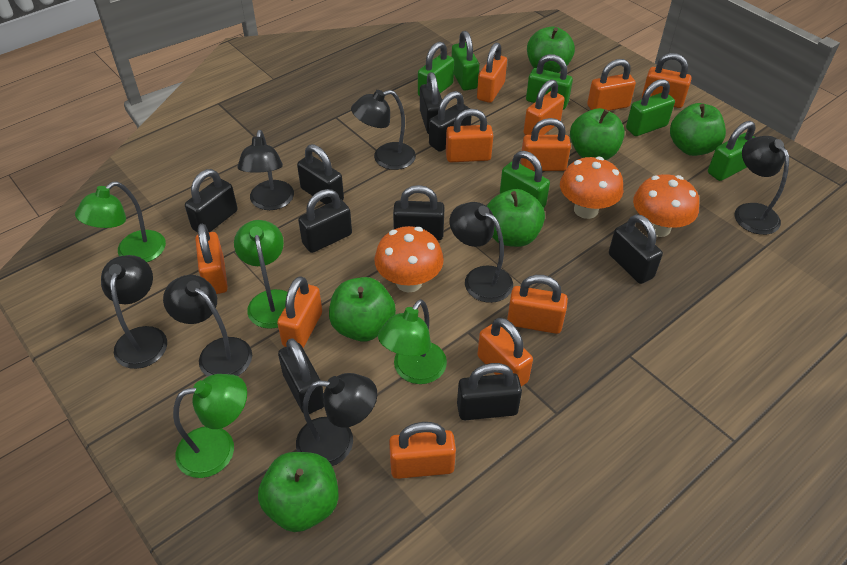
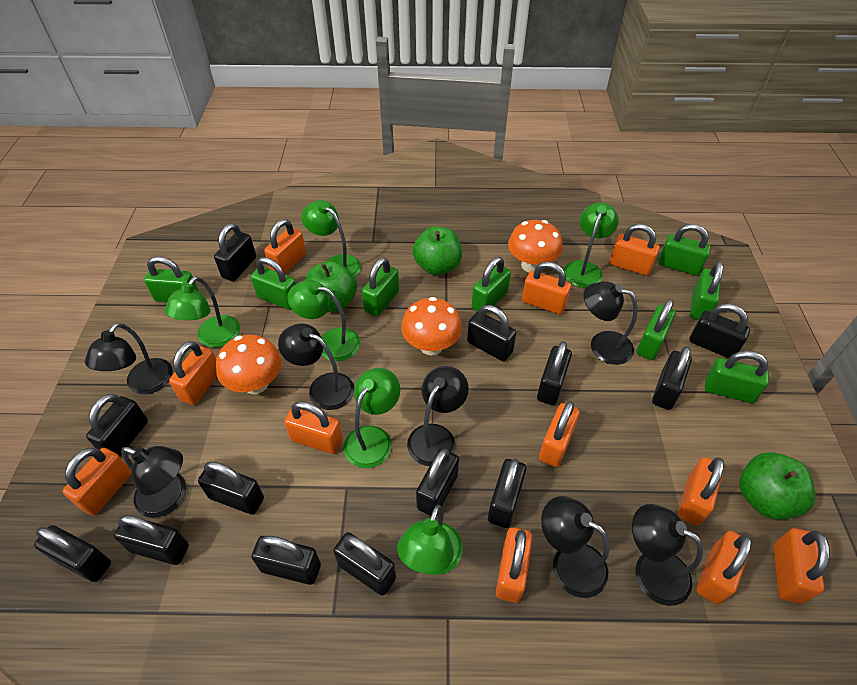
black padlock: [185,169,238,233] [278,338,324,414] [297,144,344,205] [298,189,352,253] [393,185,445,240] [420,72,442,134] [429,91,471,152] [457,363,522,420] [609,214,663,284] = 9 -> [34,525,111,582] [86,394,148,456] [114,515,189,565] [198,461,264,515] [214,223,256,281] [251,536,321,585] [333,532,396,595] [416,449,459,516] [467,305,516,361] [488,459,526,528] [537,341,572,405] [652,346,692,410] [689,304,750,358] = 13
green apple: [258,452,339,532] [329,277,396,342] [487,189,545,247] [527,27,575,73] [570,108,625,160] [670,103,726,156] = 6 -> [305,261,357,312] [412,226,462,275] [739,452,816,520] = 3
green lamp: [75,182,166,262] [173,374,247,478] [234,220,288,329] [378,299,447,384] = 4 -> [164,276,240,347] [287,280,360,361] [301,200,361,277] [344,368,400,468] [397,505,463,575] [564,202,619,288] = 6
green padlock: [418,42,454,96] [452,31,479,91] [500,151,550,208] [526,54,573,110] [626,79,675,136] [708,121,756,181] = 6 -> [144,256,199,302] [251,257,296,310] [362,257,399,317] [472,257,511,314] [637,299,676,360] [658,224,711,276] [690,261,723,320] [705,351,769,403] = 8

